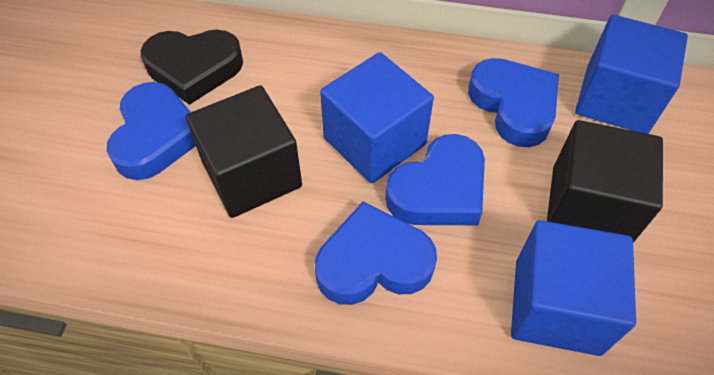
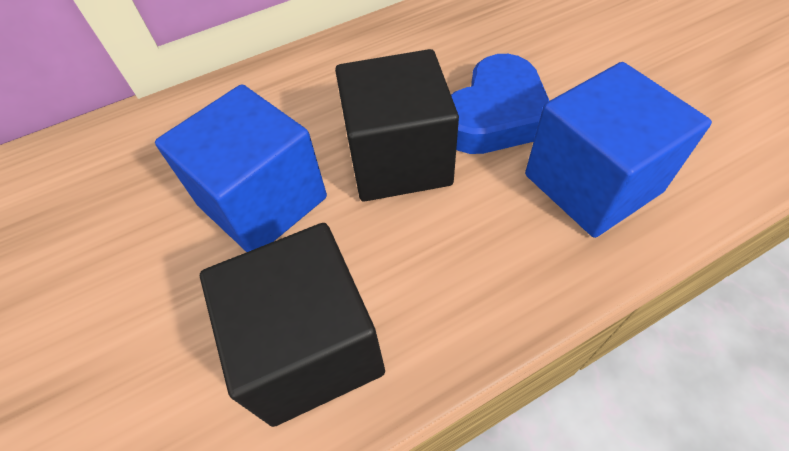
black heart: [141,30,243,105] = 1 -> none = 0
blue cube: [320,52,434,183] [511,220,636,356] [575,15,688,134] = 3 -> [155,84,327,252] [525,62,712,238] = 2
blue heart: [107,82,196,180] [315,202,437,305] [385,134,485,225] [468,58,559,147] = 4 -> [451,54,549,154] = 1

